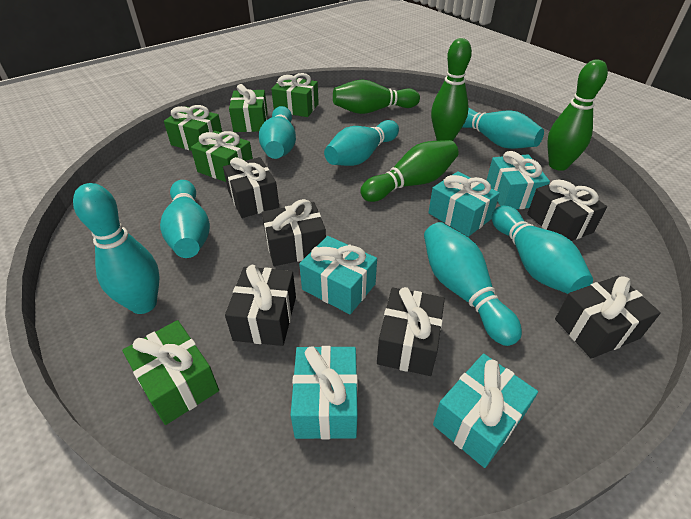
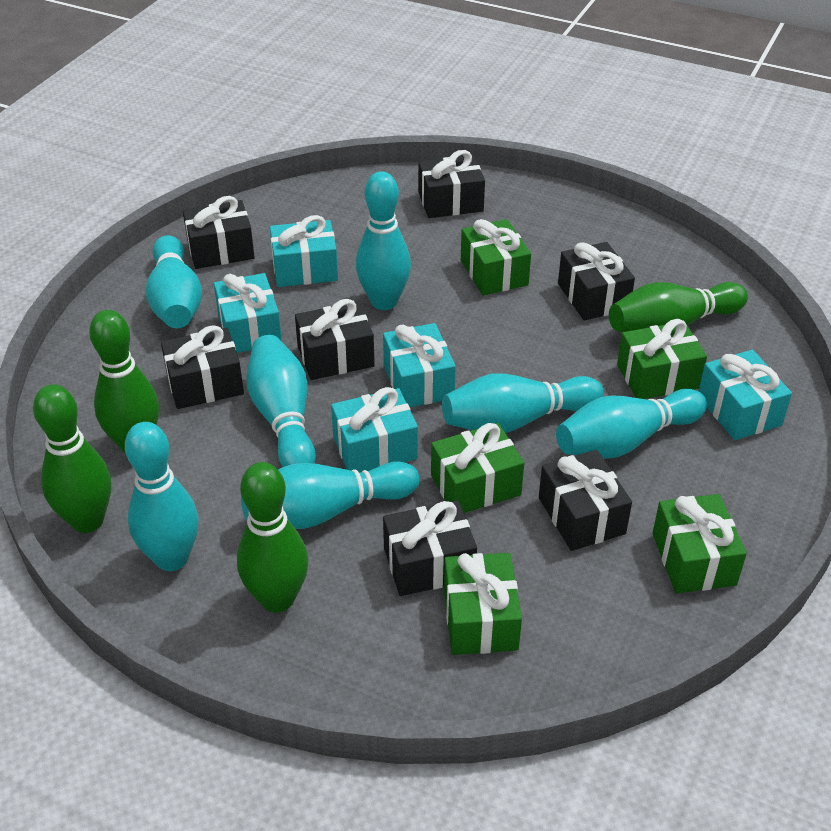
black gift: [223,157,279,218] [225,265,296,346] [262,199,326,266] [377,287,445,376] [527,178,607,241] [555,276,661,359] = 6 -> [161,325,244,409] [183,196,255,269] [295,299,375,380] [383,500,477,596] [418,150,485,218] [539,450,632,551] [558,242,635,320] = 7

